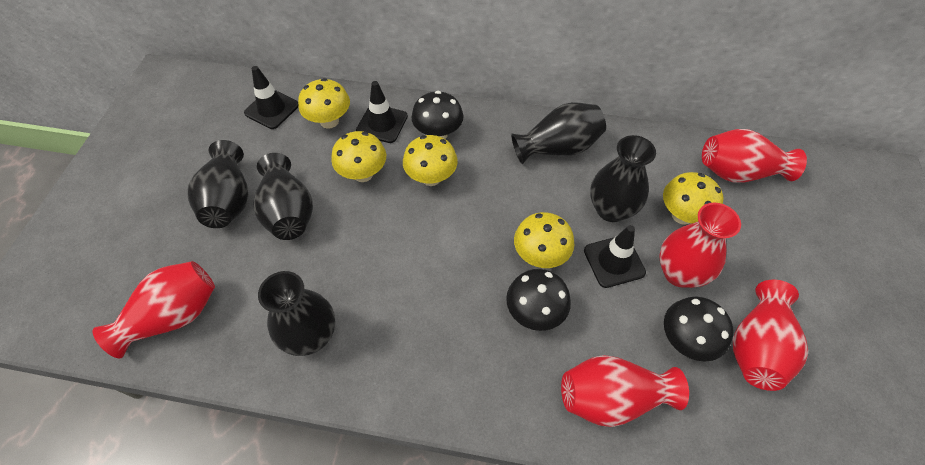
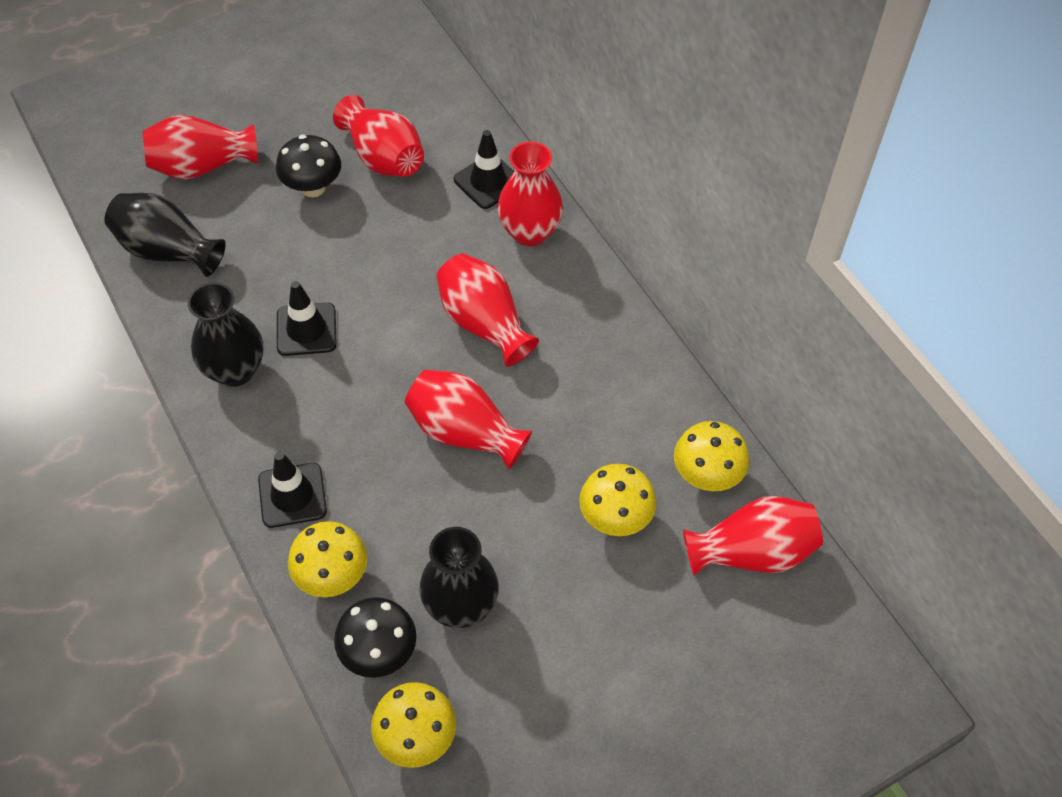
black mushroom: [411,91,463,139] [506,269,571,331] [664,297,734,362] = 3 -> [276,135,341,197] [334,597,416,678] = 2
black vase: [187,140,249,228] [253,153,313,240] [258,271,335,356] [511,102,606,164] [590,135,656,222] = 5 -> [104,193,226,277] [188,282,263,387] [419,527,499,628] = 3
red vase: [93,261,215,358] [561,355,689,427] [659,203,741,288] [702,129,807,183] [733,280,808,391] = 5 -> [142,115,258,179] [333,95,424,177] [405,370,532,469] [436,253,539,367] [497,141,563,246] [683,496,823,576] = 6
yellow mushroom: [298,78,350,129] [331,131,386,182] [403,135,458,186] [514,212,574,268] [663,172,723,225] = 5 -> [288,521,367,597] [371,682,456,768] [579,464,656,536] [674,421,749,491] = 4

